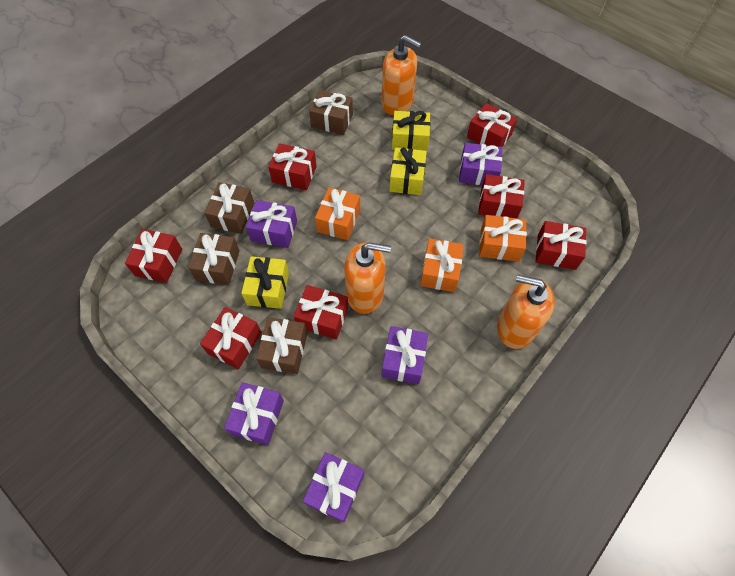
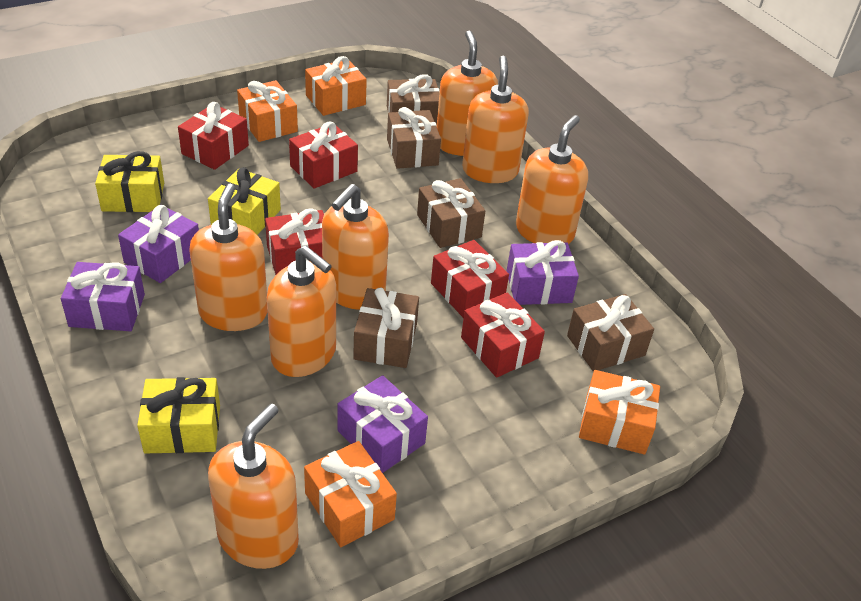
brown gift: [188,233,240,285] [204,182,255,234] [256,317,307,374] [309,90,353,135] = 4 -> [353,287,419,368] [387,74,440,125] [387,107,441,169] [417,178,485,248] [567,294,654,372] = 5
orange gift: [315,187,360,240] [420,238,464,292] [479,215,527,262] = 3 -> [237,80,298,142] [304,441,397,547] [305,56,367,116] [579,370,660,454] = 4
orange soap dispenser: [344,242,391,314] [382,35,421,115] [497,275,555,349] = 3 -> [189,184,268,331] [208,404,299,569] [267,246,336,377] [322,184,389,310] [437,31,498,156] [462,56,529,183] [516,115,588,244] = 7
purple gift: [224,382,284,445] [246,200,297,248] [303,452,364,523] [382,326,428,384] [459,143,502,185] = 5 -> [61,262,145,331] [118,205,199,283] [337,375,428,473] [507,240,579,305] = 4
red gift: [125,229,182,283] [200,307,262,369] [268,143,317,190] [294,285,348,340] [467,103,517,147] [478,174,525,218] [536,221,586,270] = 7 -> [178,102,249,170] [265,208,324,275] [289,121,358,189] [431,240,509,318] [461,293,545,378] = 5

